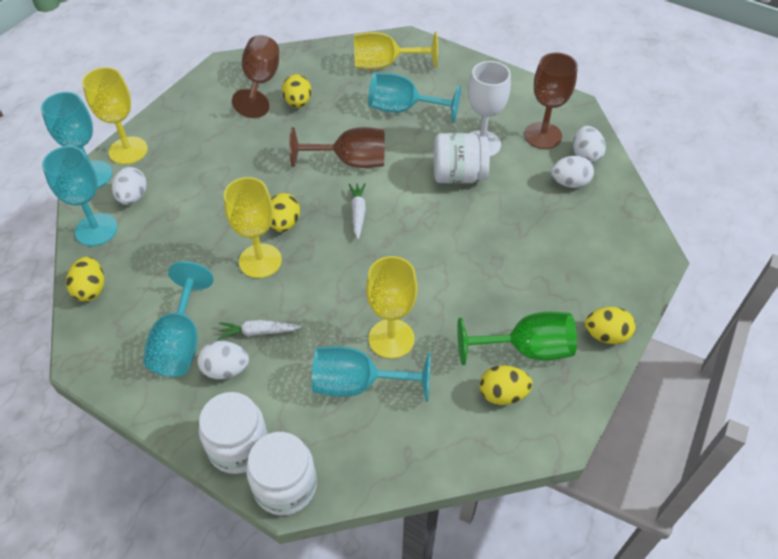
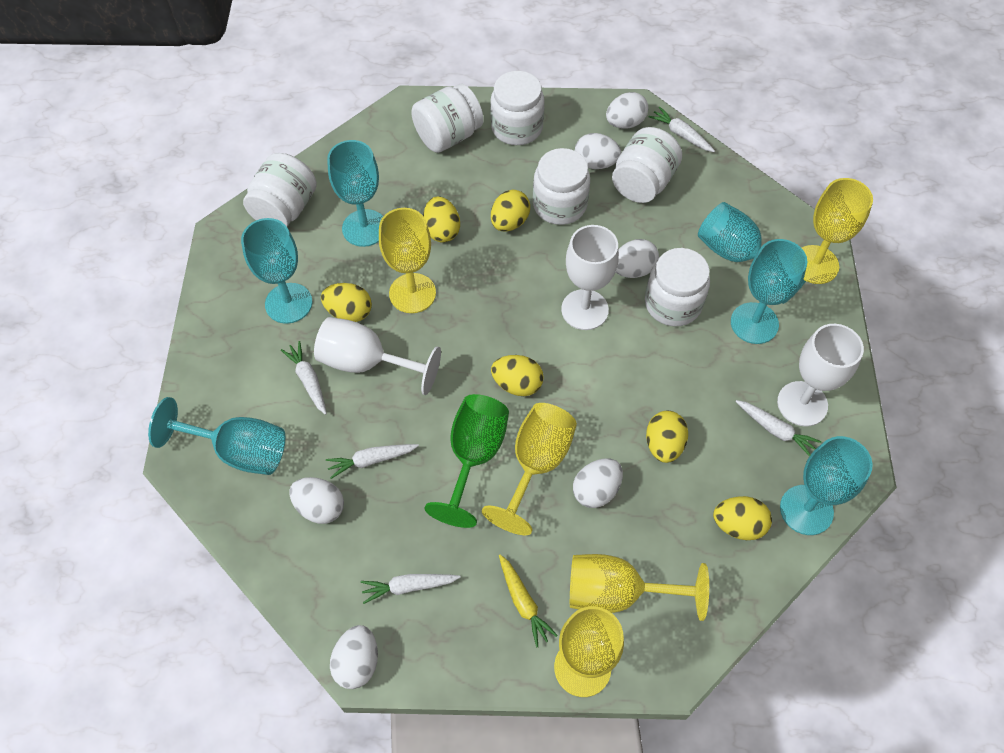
brown goblet: [232,35,279,118] [289,127,385,168] [524,52,578,149] = 3 -> none = 0
turquoise goblet: [41,92,112,188] [42,146,118,246] [143,261,214,377] [312,346,431,402] [368,72,461,123] = 5 -> [148,397,285,475] [241,218,312,324] [327,140,383,247] [698,202,814,304] [731,239,807,344] [780,436,872,535] = 6
white carrot: [218,320,302,339] [349,183,366,239] = 2 -> [281,341,327,415] [326,444,419,479] [361,574,461,604] [649,107,715,152] [735,400,821,457] = 5
white egg: [112,167,147,205] [197,341,249,379] [551,156,594,188] [573,126,606,163] = 4 -> [289,477,344,524] [330,625,378,689] [573,458,623,508] [575,133,621,169] [606,92,649,129] [616,239,659,278] = 6
white goblet: [468,61,511,157] = 1 -> [314,317,441,395] [561,225,619,330] [777,324,864,427] = 3
white jar: [199,392,268,474] [246,432,317,515] [434,133,490,184] = 3 -> [243,153,317,226] [411,84,484,153] [490,71,544,145] [533,148,590,225] [612,127,682,203] [645,248,710,326] = 6
yellow carrot: none = 0 -> [499,554,558,647] = 1
yellow egg: [66,257,104,302] [270,193,300,232] [282,74,312,108] [479,365,533,405] [585,307,636,344] = 5 -> [321,283,372,322] [423,196,460,242] [491,190,530,232] [491,355,544,396] [646,411,688,463] [713,496,772,540] = 6
yellow goblet: [82,67,148,164] [224,177,282,278] [354,32,438,69] [366,256,418,359] = 4 -> [379,208,436,313] [482,403,577,535] [554,606,624,697] [570,554,709,621] [802,178,873,284] = 5

